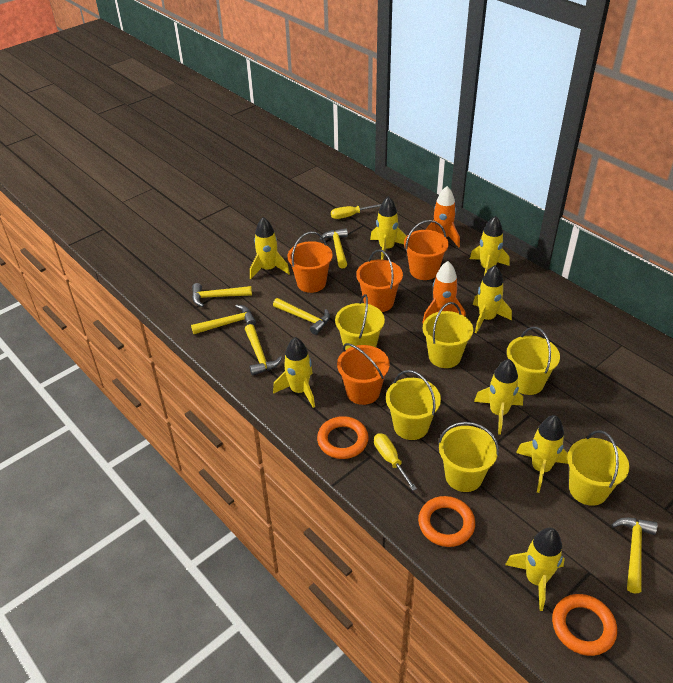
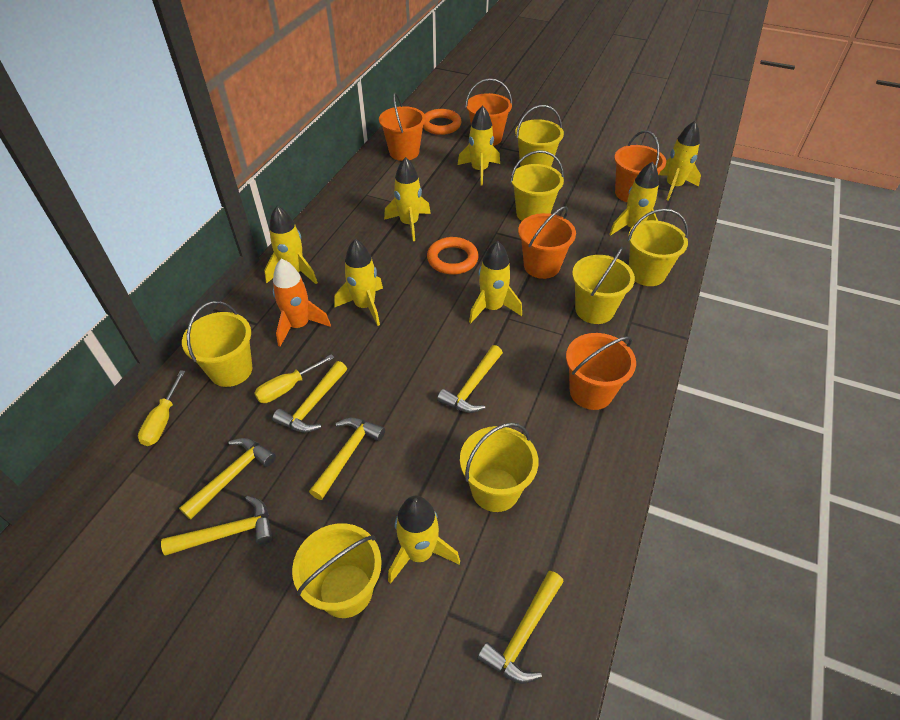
orange bucket: [287,231,333,293] [337,343,390,405] [356,249,403,312] [404,220,449,280] = 4 -> [379,92,426,161] [465,78,512,146] [518,206,576,279] [566,333,636,410] [614,130,666,202] = 5
orange ring: [317,416,369,459] [418,496,475,547] [552,594,617,656] = 3 -> [423,109,461,135] [427,237,479,275] = 2
orange rocket: [422,261,466,323] [425,186,460,247] = 2 -> [273,259,331,347] = 1
yellow bucket: [335,294,385,350] [386,370,441,440] [423,302,473,368] [438,422,499,492] [507,327,560,395] [567,430,629,506] = 6 -> [182,301,252,387] [292,523,382,618] [460,423,539,512] [510,150,564,221] [515,105,564,167] [572,247,635,324] [628,208,689,286] = 7

